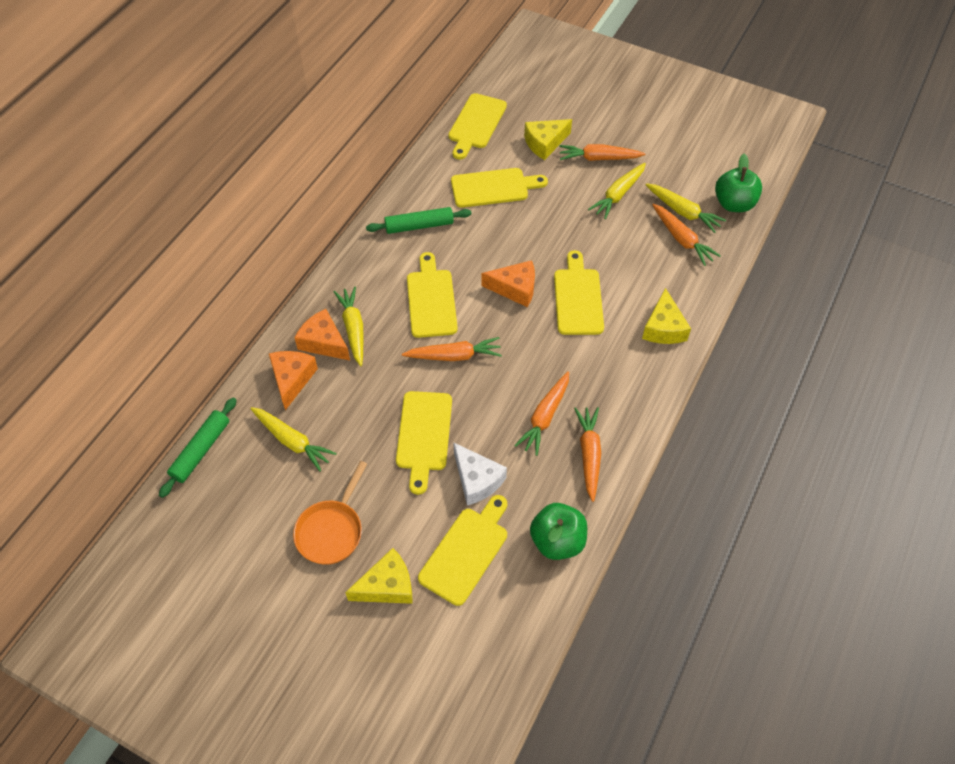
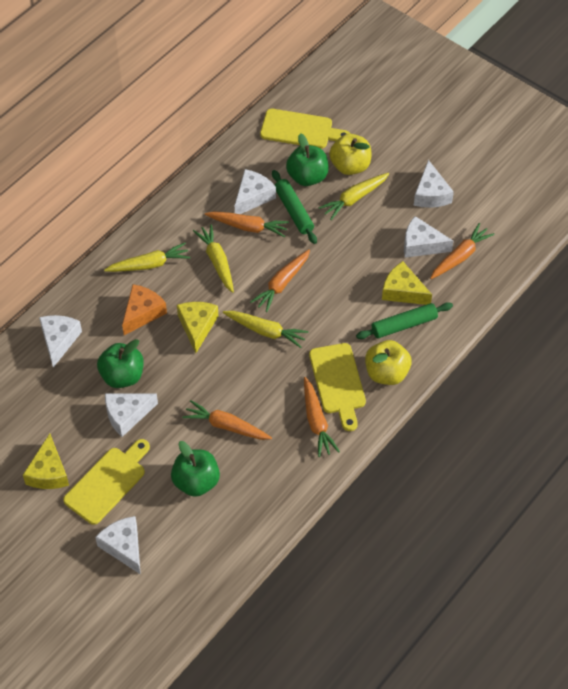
green apple: [530,503,587,560] [715,154,762,212] = 2 -> [97,339,144,388] [171,441,220,497] [286,133,329,186] = 3
orange cheese: [269,351,318,410] [294,309,350,361] [481,260,535,307] = 3 -> [122,284,167,335] = 1
orange pan: [293,461,367,565] = 1 -> none = 0
white cheese: [453,442,507,505] = 1 -> [39,315,82,368] [95,516,141,575] [105,393,158,437] [235,169,276,214] [404,216,453,258] [414,160,454,208] = 6
yellow apple: none = 0 -> [329,134,371,175] [365,340,412,385] = 2
yellow cutting board: [396,391,452,495] [407,252,458,338] [418,495,507,606] [448,93,507,160] [451,168,548,208] [554,250,604,335] = 6 -> [63,439,150,525] [260,109,350,149] [309,343,366,431] = 3

